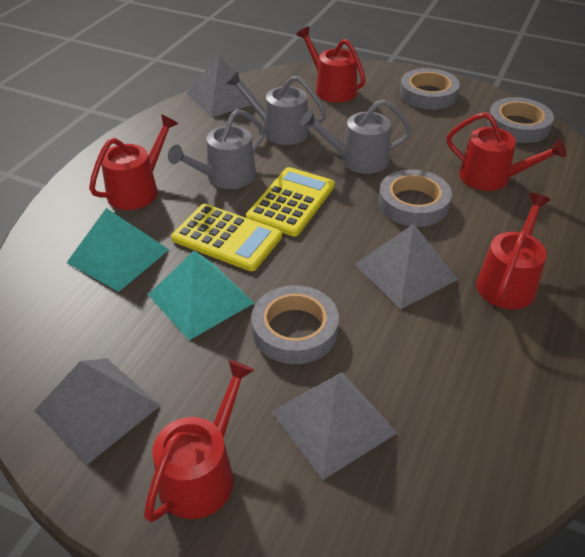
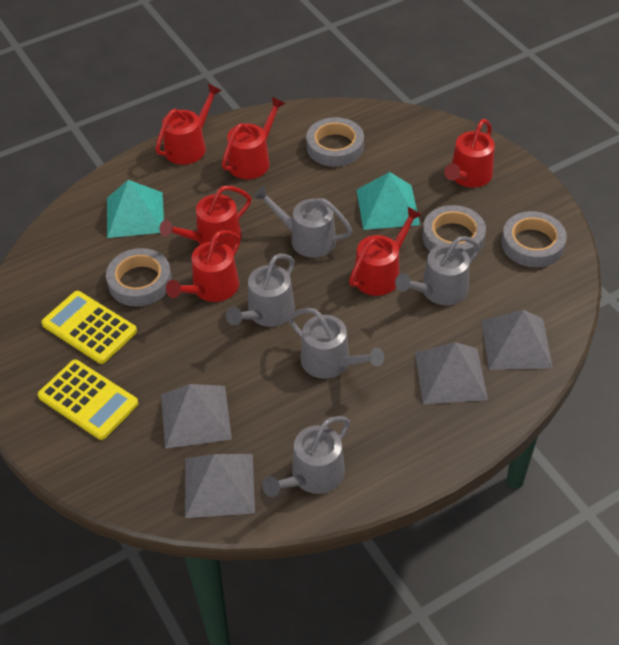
grey watering can: [168,109,265,189] [227,72,326,145] [301,99,412,174] = 3 -> [226,254,295,327] [253,186,353,258] [262,416,350,497] [288,308,384,379] [395,236,480,305] = 5
red watering can: [89,114,178,210] [144,360,254,522] [296,26,366,103] [447,112,566,191] [476,193,550,309] = 5 -> [155,84,222,165] [160,186,251,249] [166,230,240,302] [222,97,286,179] [349,207,422,296] [444,119,495,188] = 6

